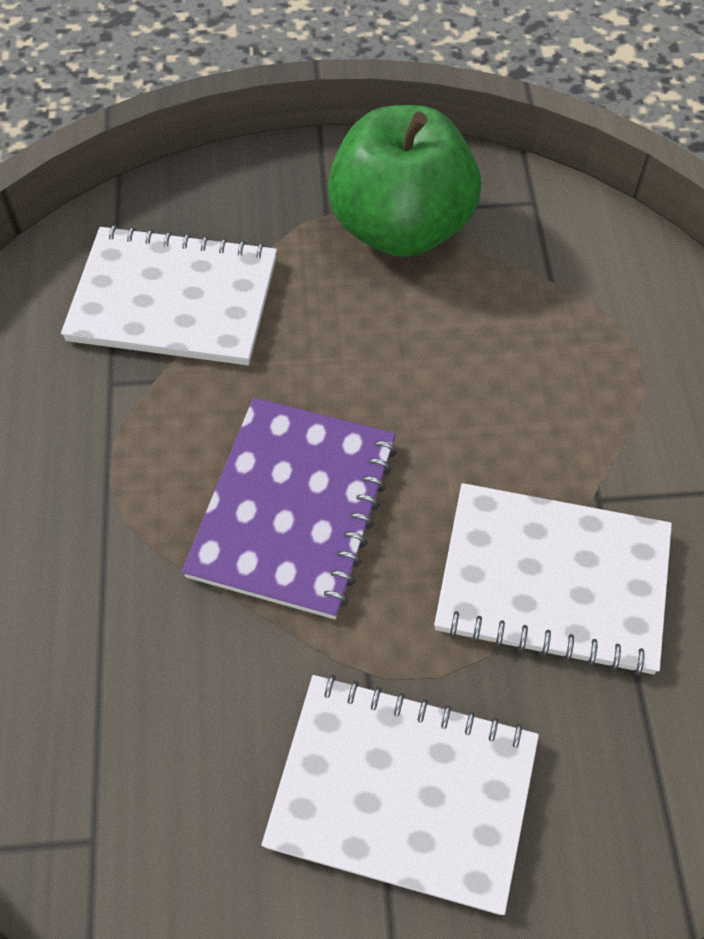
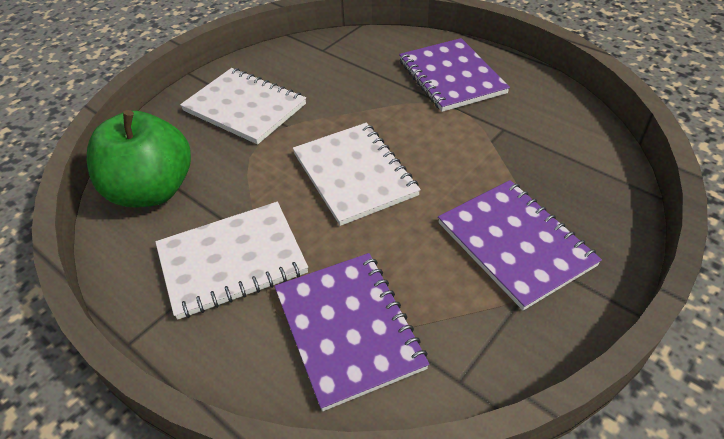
purple notebook: [182,398,397,619] = 1 -> [274,253,429,411] [399,38,510,112] [438,180,602,310] = 3

